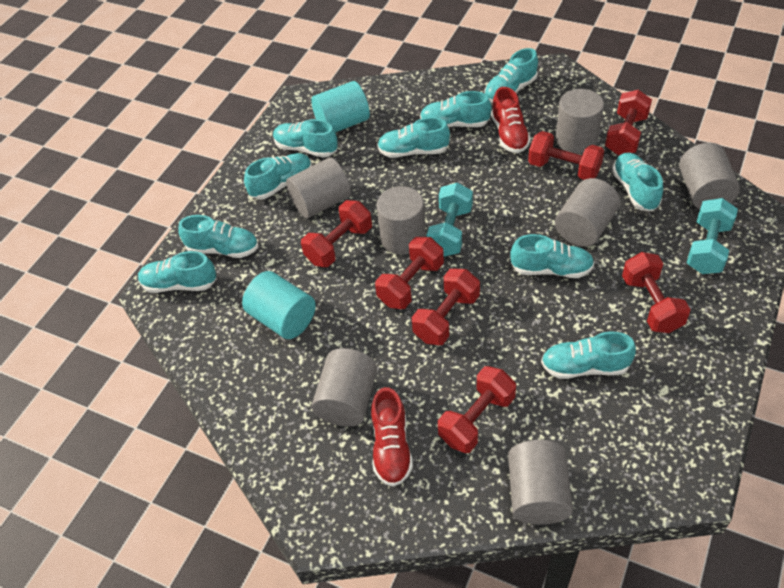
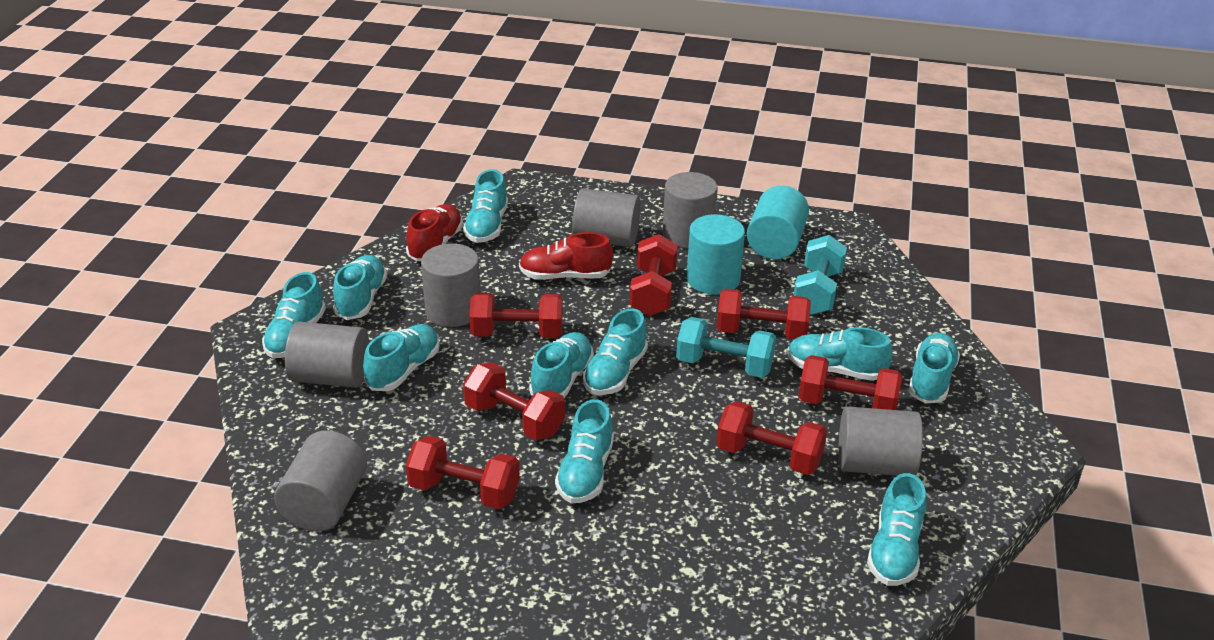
grey cylinder: [286,158,351,218] [312,348,377,427] [377,186,426,255] [508,440,573,525] [555,89,604,153] [555,178,620,247] [679,143,740,209] = 7 -> [274,431,367,531] [285,322,369,388] [421,243,480,327] [572,188,641,247] [663,172,718,248] [838,406,923,476] = 6

